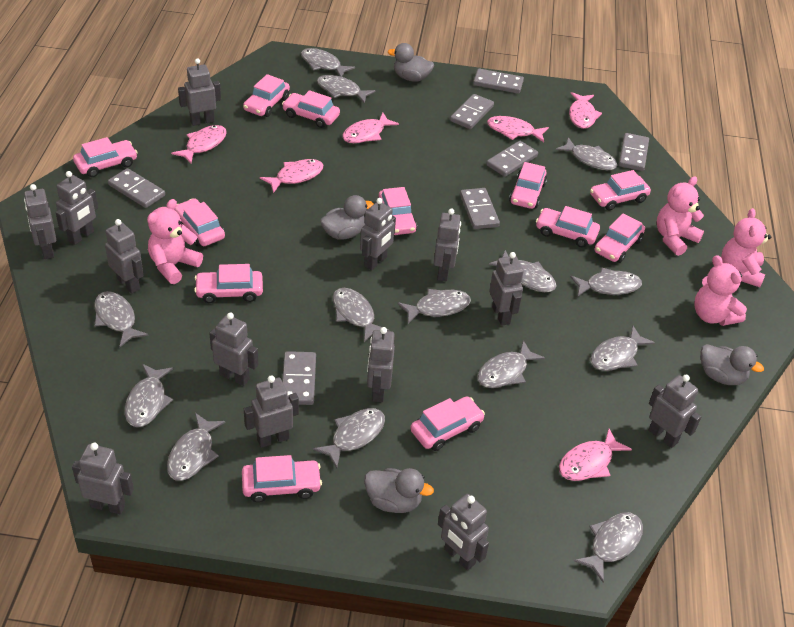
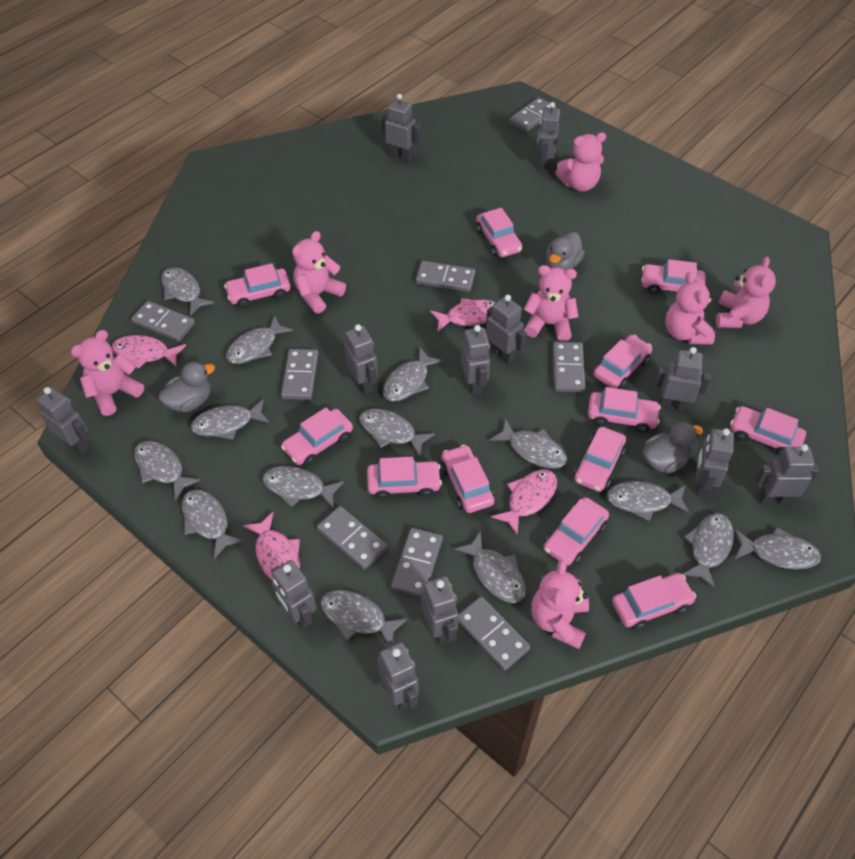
grey domino: [108,168,165,208] [282,351,316,405] [450,94,494,129] [460,188,500,229] [473,68,524,94] [486,141,538,177] [619,133,649,171] = 7 -> [131,301,195,342] [281,349,318,400] [317,506,387,570] [391,528,443,597] [416,261,475,292] [458,596,530,671] [509,97,556,132] [553,342,585,393] = 8
grey duck: [320,195,374,240] [364,468,434,513] [388,43,434,82] [700,344,764,385] = 4 -> [158,361,215,412] [546,232,585,270] [643,422,703,473] = 3
grey robot: [24,184,56,259] [56,171,98,245] [72,443,134,514] [105,219,144,294] [178,58,221,126] [209,313,259,386] [244,375,299,448] [360,198,396,270] [367,327,395,402] [434,209,461,281] [438,494,489,570] [489,252,524,326] [649,375,701,448] = 13 -> [36,387,90,455] [271,560,316,629] [344,324,378,395] [377,641,419,710] [382,94,421,162] [421,576,459,645] [461,325,490,395] [486,295,527,364] [536,102,560,172] [654,347,711,412] [696,428,734,497] [755,444,819,504] = 12
pink fish: [171,125,227,164] [260,159,324,193] [342,113,399,143] [487,116,549,142] [559,429,632,481] [569,92,602,129] = 6 -> [112,335,186,369] [243,512,300,580] [430,298,496,332] [491,469,557,536] = 4
pink teddy bear: [147,199,203,284] [657,176,704,256] [694,255,747,326] [721,208,771,287] = 4 -> [71,330,144,416] [292,231,346,314] [524,265,578,342] [531,560,589,649] [555,132,606,192] [665,272,715,345] [716,256,776,328] = 7

